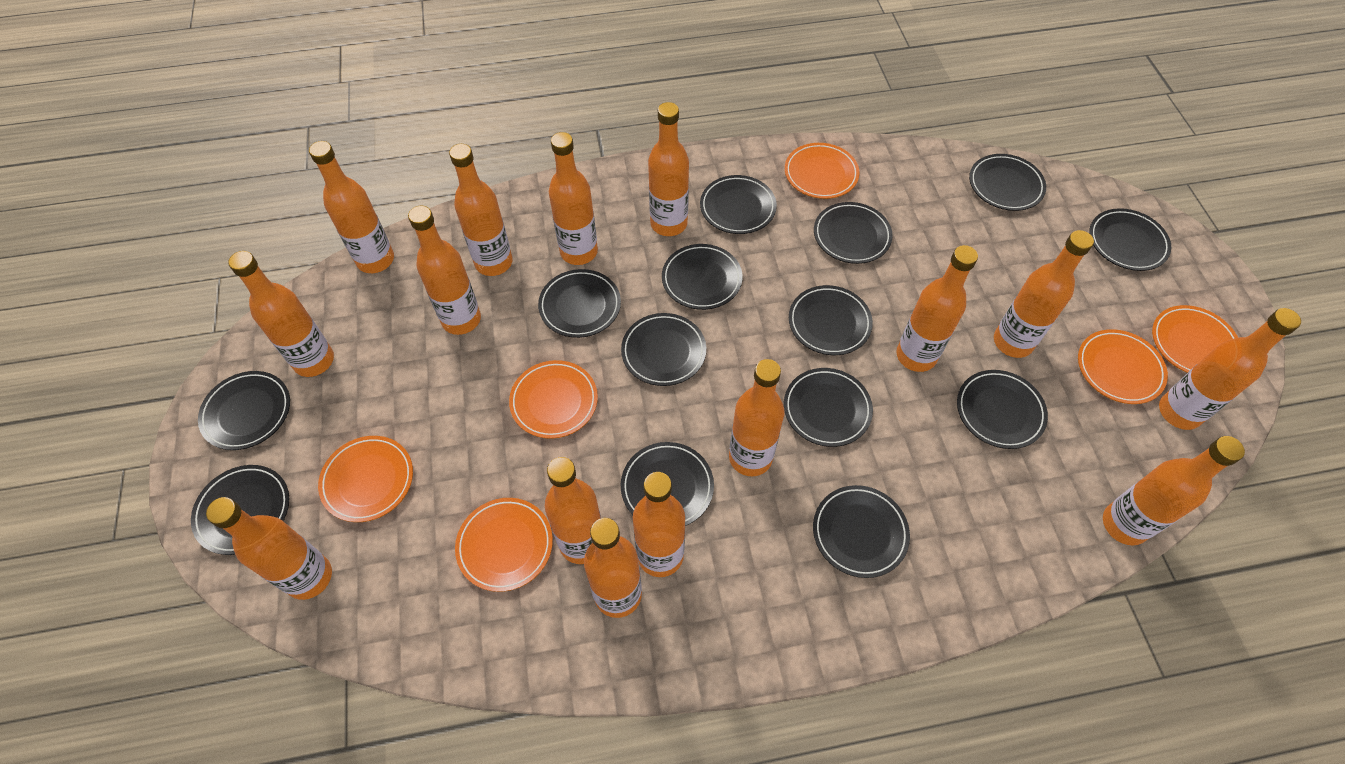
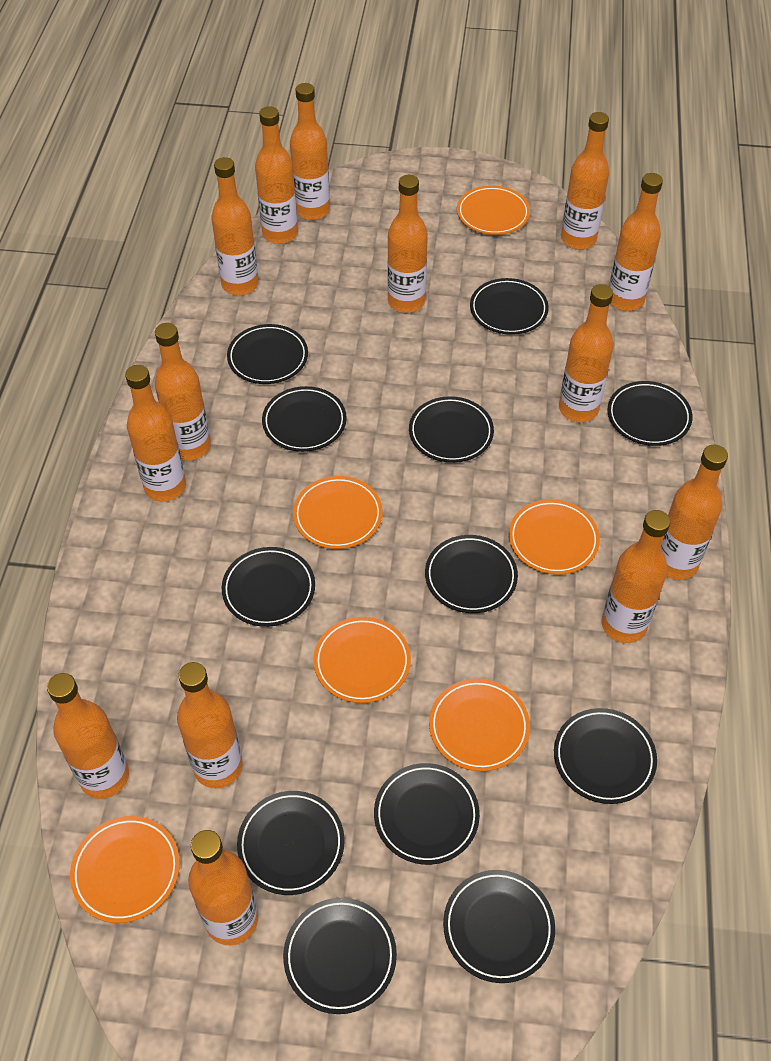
black plate: [191,465,289,555] [198,371,290,450] [538,269,621,338] [621,313,706,386] [621,442,714,526] [662,244,743,310] [700,175,777,234] [784,368,873,447] [789,285,873,355] [813,485,910,578] [814,202,893,264] [957,370,1048,449] [969,154,1046,211] [1089,208,1171,271] = 14 -> [222,547,315,627] [227,324,308,384] [237,791,345,895] [262,386,347,452] [283,898,397,1014] [374,763,480,865] [409,396,494,463] [425,535,518,613] [443,870,555,983] [470,278,549,335] [554,708,657,804] [608,381,693,446] = 12
orange bottle: [206,497,332,600] [228,251,334,377] [309,141,394,273] [408,206,481,335] [449,144,513,276] [545,457,601,564] [549,132,598,265] [584,518,642,618] [633,472,685,577] [648,102,689,236] [729,359,784,476] [896,245,978,372] [994,230,1094,358] [1103,436,1245,546] [1159,308,1301,430] = 15 -> [47,673,129,799] [125,365,186,502] [155,323,211,460] [177,662,243,788] [188,830,258,946] [211,157,258,295] [255,106,298,244] [290,83,330,220] [387,175,428,313] [559,284,613,422] [561,112,609,249] [602,510,671,643] [609,173,663,311] [661,445,728,580] = 14

